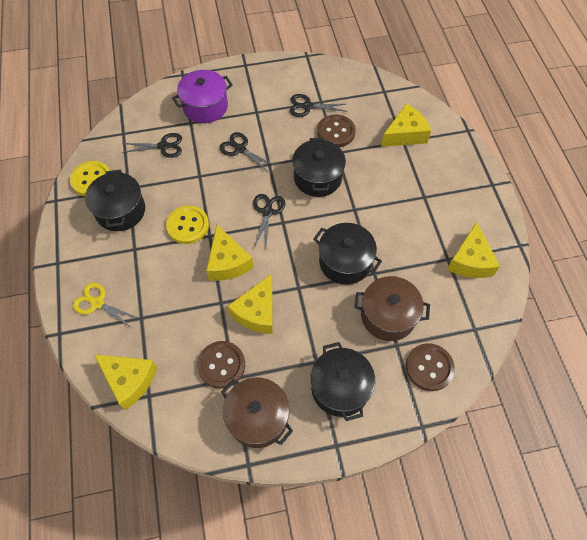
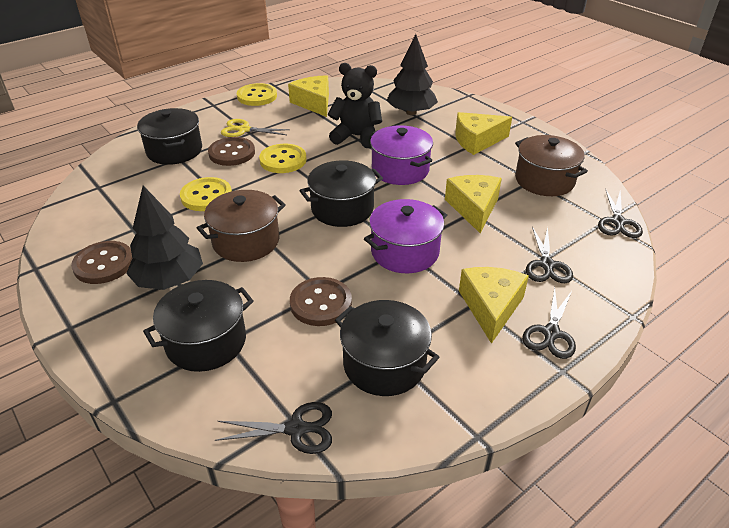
black teddy bear: none = 0 -> [328,63,382,148] = 1
black tree: none = 0 -> [126,186,203,290] [386,34,438,115] = 2
purple pot: [172,70,233,123] = 1 -> [364,199,447,273] [370,125,433,185] = 2
yellow button: [70,161,110,196] [166,206,209,244] = 2 -> [180,177,232,211] [237,83,277,106] [259,144,307,173] = 3
yellow cheese: [94,354,157,410] [206,225,254,281] [227,274,273,334] [381,104,431,147] [447,222,500,278] = 5 -> [288,75,329,117] [445,175,502,233] [455,112,512,155] [459,267,529,344] = 4

